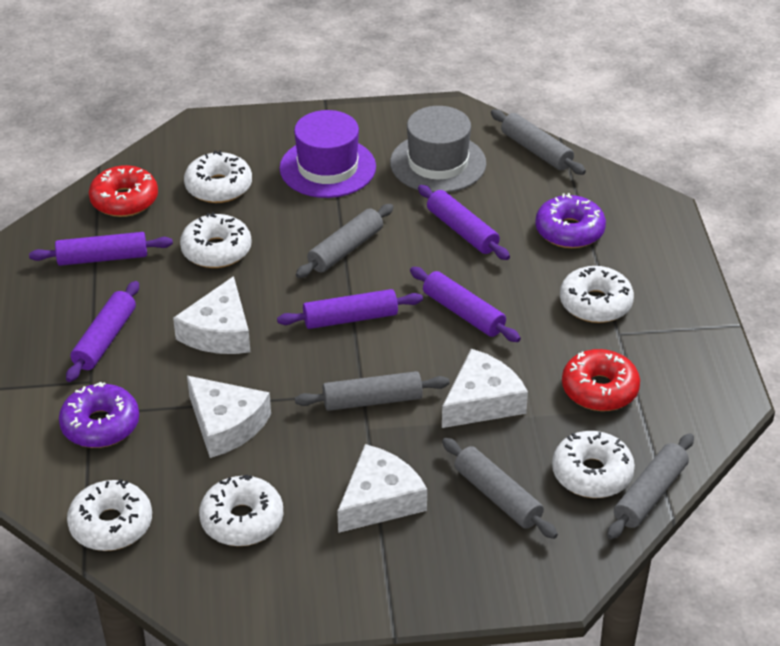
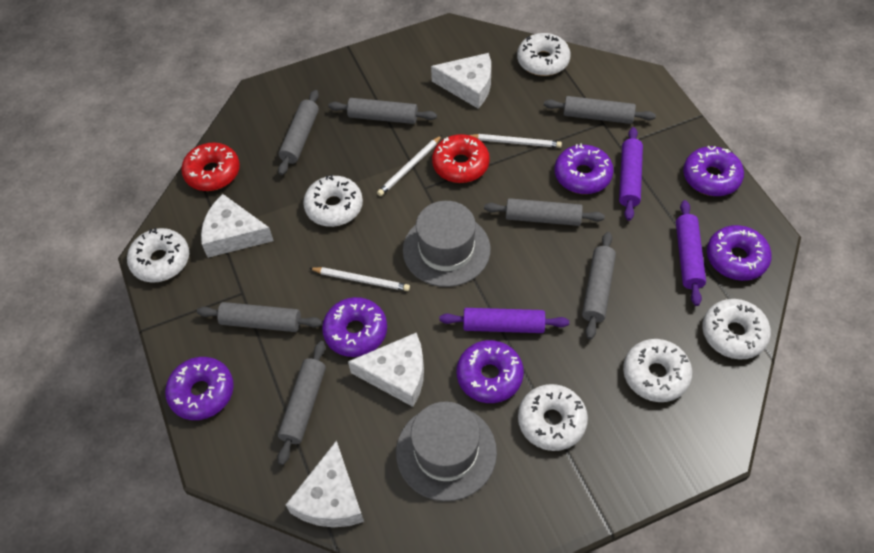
grey hat: [390,106,486,193] = 1 -> [396,402,497,501] [403,201,491,287] = 2
grey rolling pin: [295,371,449,411] [296,204,394,278] [442,438,558,539] [491,109,586,175] [607,433,694,539] = 5 -> [197,302,322,332] [278,90,319,175] [278,341,326,465] [328,98,437,124] [484,198,605,226] [544,96,656,124] [582,232,616,339] = 7
purple donut: [59,382,139,448] [535,193,606,248] = 2 -> [165,357,234,420] [322,297,387,357] [457,340,524,403] [555,143,614,194] [683,146,744,196] [707,225,772,281] = 6
purple hat: [280,110,376,198] = 1 -> none = 0
purple rolling pin: [29,232,173,266] [66,281,139,382] [277,289,423,329] [410,267,521,342] [418,185,510,260] = 5 -> [439,308,569,333] [619,127,643,221] [676,200,706,306] = 3
white pencil: none = 0 -> [309,267,410,291] [377,135,442,196] [470,134,562,148] = 3

